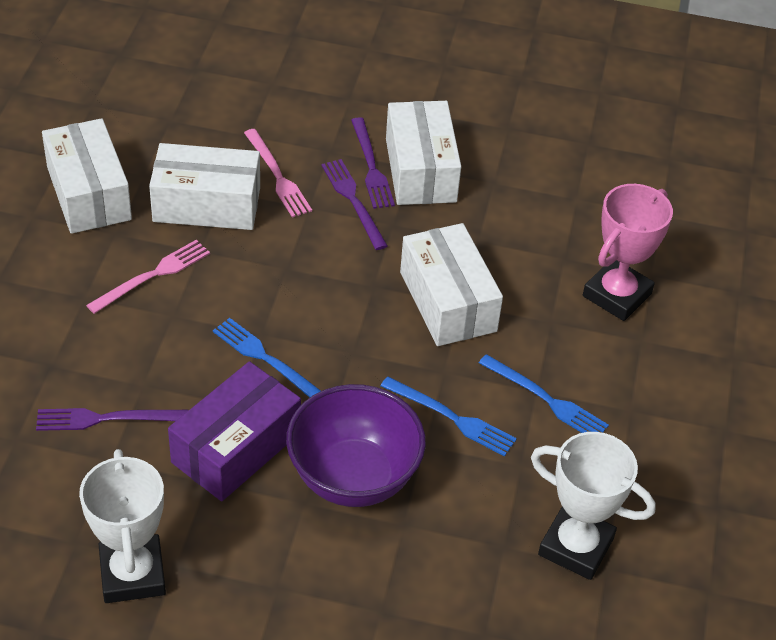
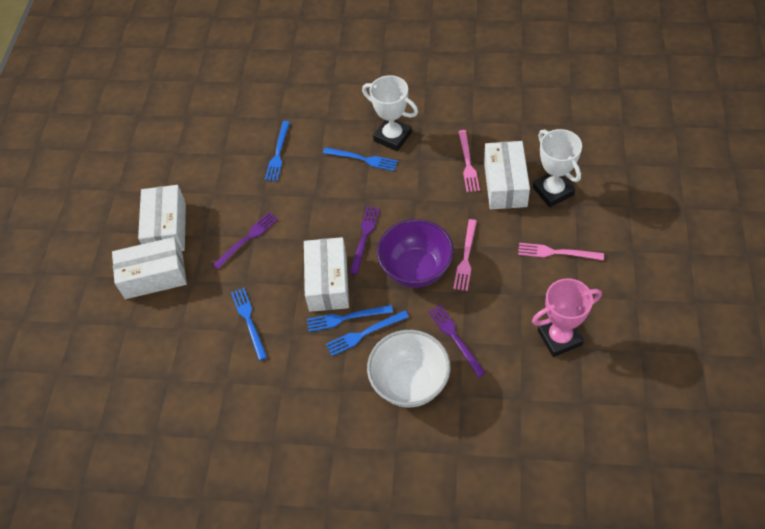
blue fork: [213,318,321,398] [381,376,517,457] [479,354,609,433] = 3 -> [231,288,267,361] [265,121,290,181] [307,305,393,332] [323,147,398,171] [326,310,409,356] = 5
pink fork: [86,240,210,314] [244,129,312,218] = 2 -> [453,219,477,291] [458,130,480,192] [518,243,604,260] = 3
purple box: [168,361,301,501] = 1 -> none = 0
white bowl: none = 0 -> [367,330,451,407] = 1

